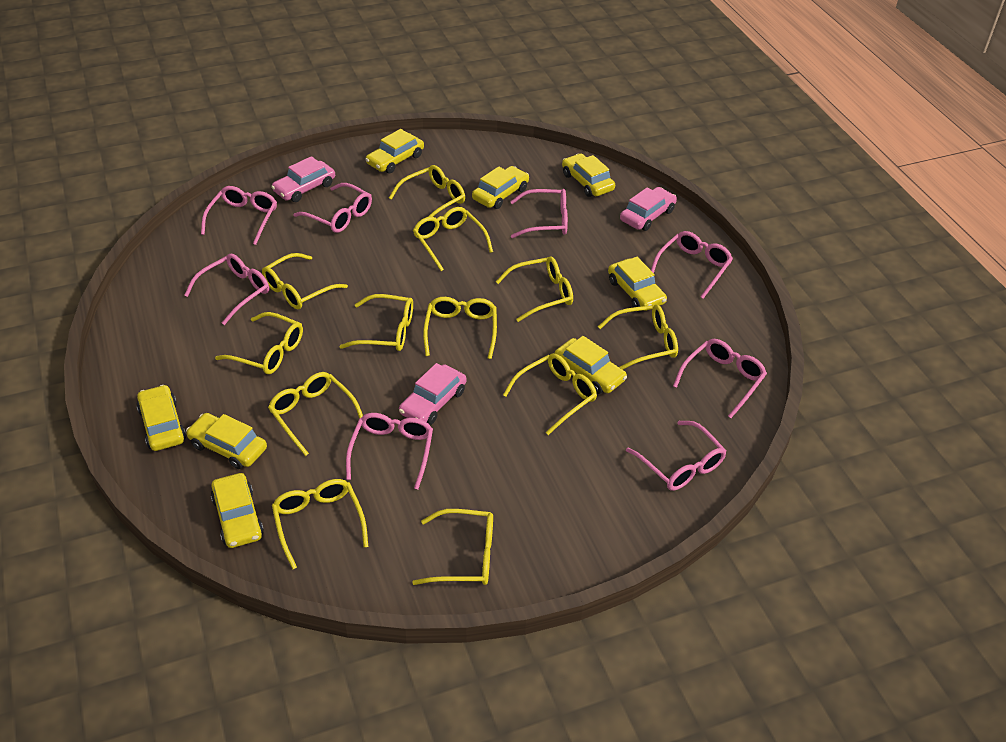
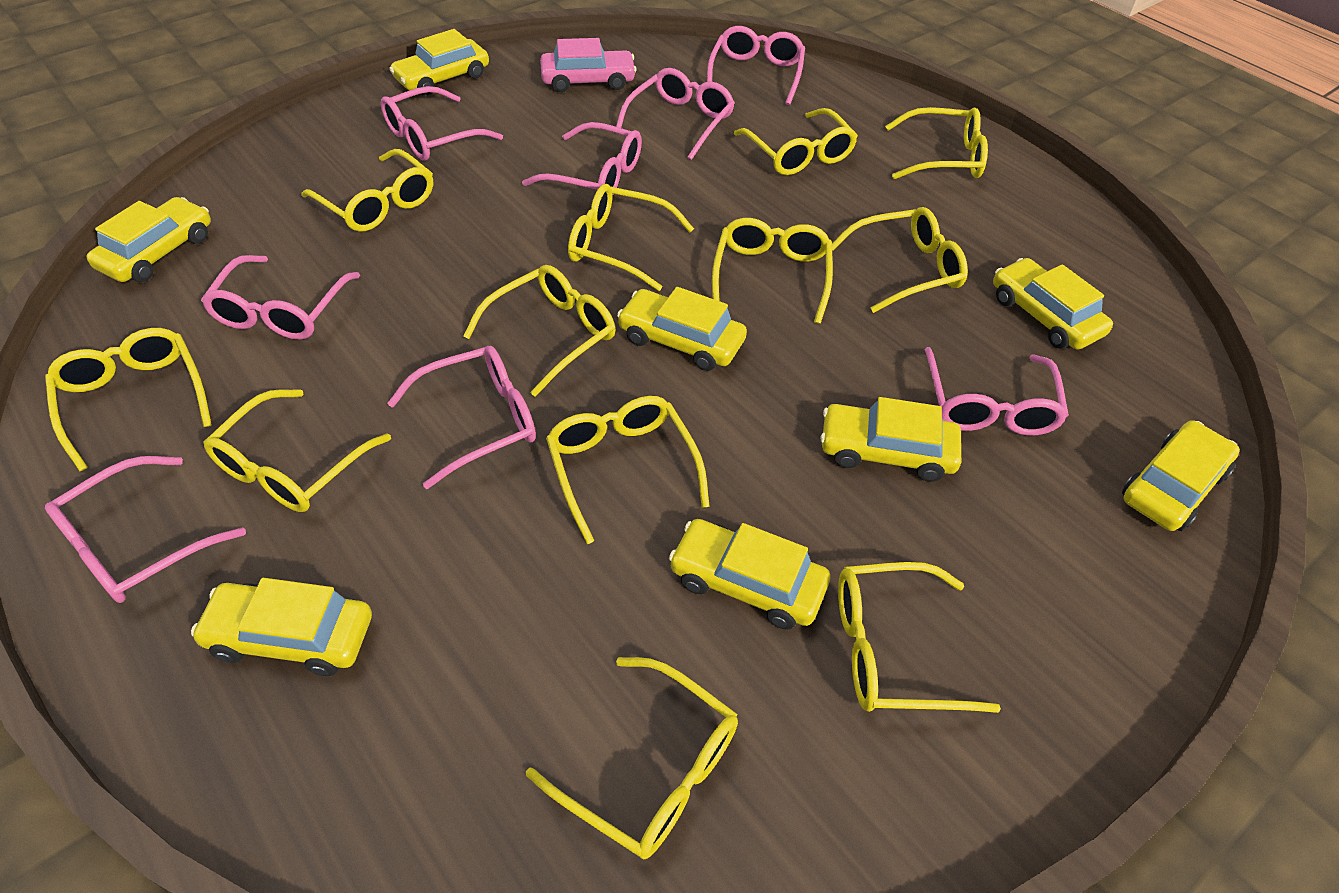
pink car: [271,156,335,202] [399,363,467,425] [620,187,677,231] = 3 -> [540,38,637,92] = 1

